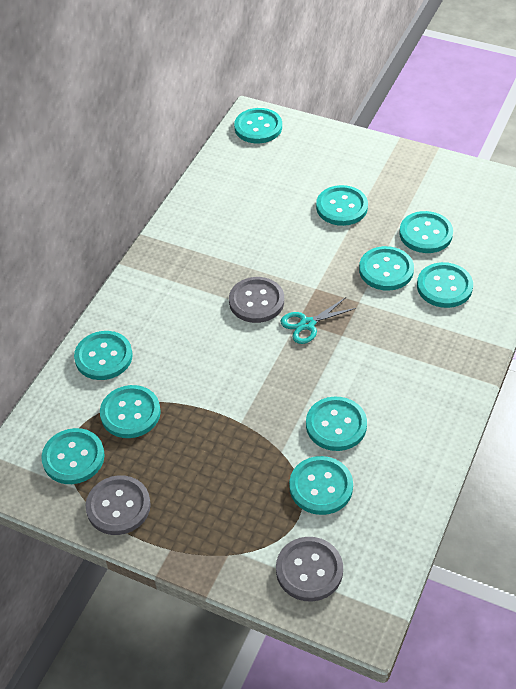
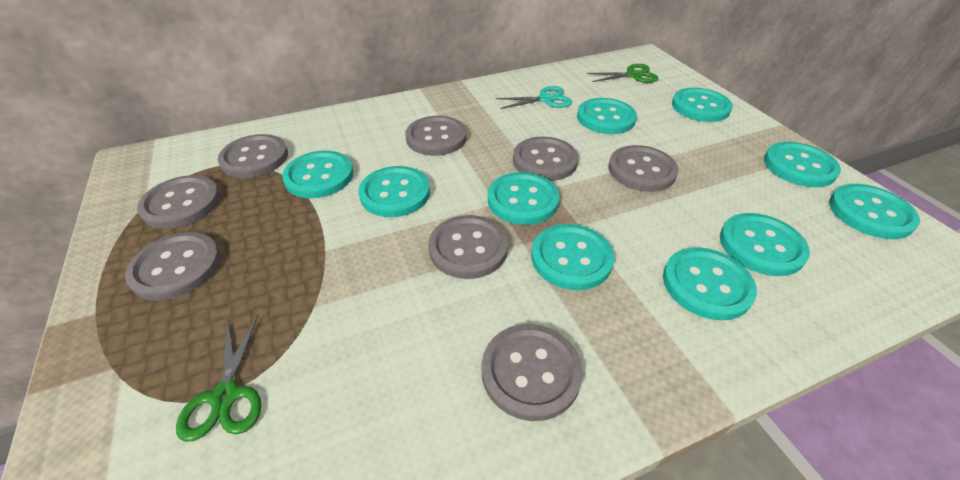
green scissors: none = 0 -> [176,315,261,442] [587,64,658,83] = 2
grey button: [86,475,151,535] [229,277,284,323] [276,537,343,602] = 3 -> [125,232,221,301] [137,175,220,229] [218,134,288,178] [405,116,467,156] [428,215,508,279] [482,324,583,421] [513,137,578,181] [608,145,678,192] = 8

